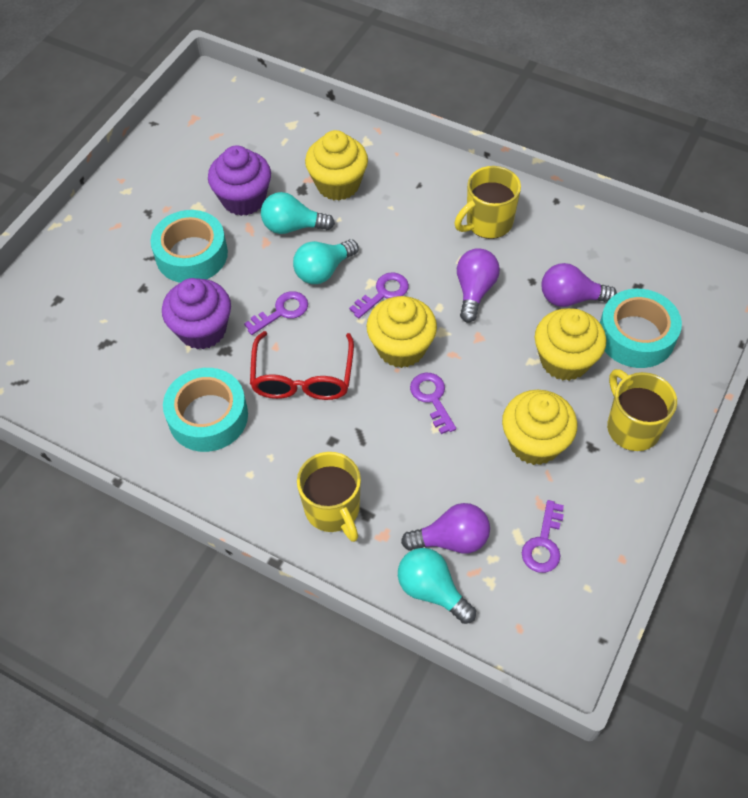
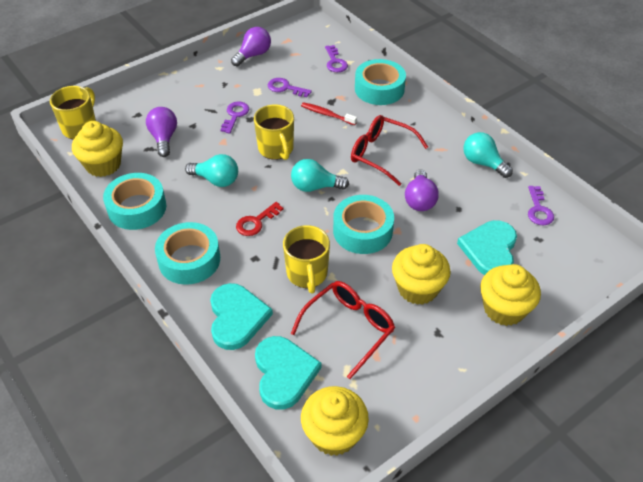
purple cupcake: [162,278,231,349] [208,145,271,216] = 2 -> none = 0
red glasses: [250,331,354,400] = 1 -> [291,281,395,379] [351,115,428,186] = 2
red key: none = 0 -> [236,202,283,236] = 1
red toothbrush: none = 0 -> [301,102,357,125] = 1
turquoise heart: none = 0 -> [210,283,273,350] [255,336,322,410] [457,220,517,275] = 3
turquoise tape: [150,210,228,283] [163,368,248,452] [600,289,682,368] = 3 -> [103,173,166,230] [155,222,220,285] [333,195,394,254] [355,59,406,105] = 4

